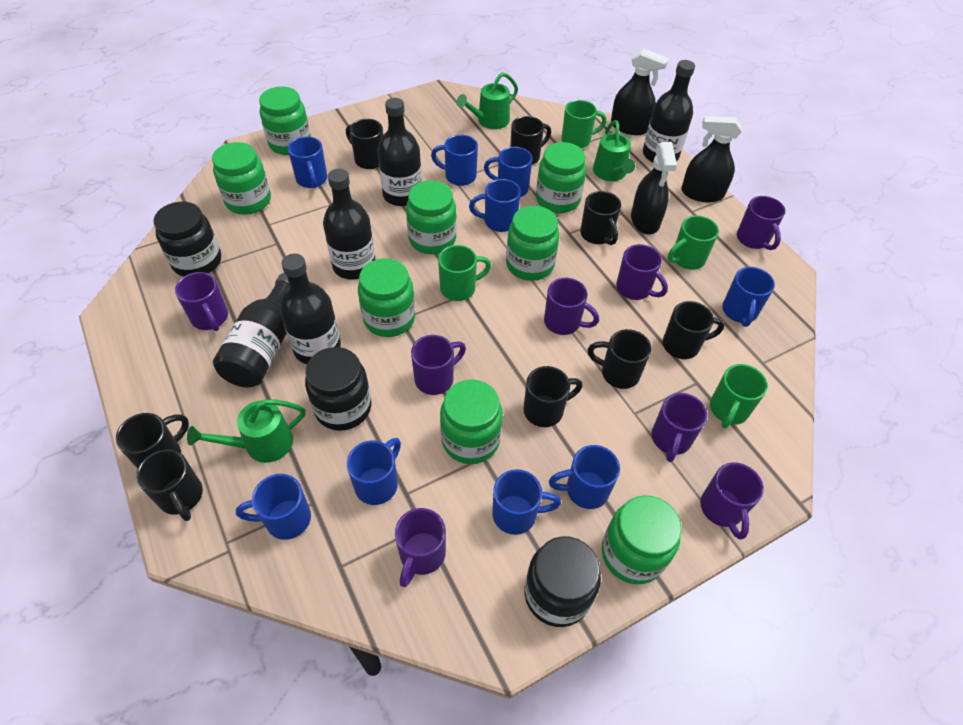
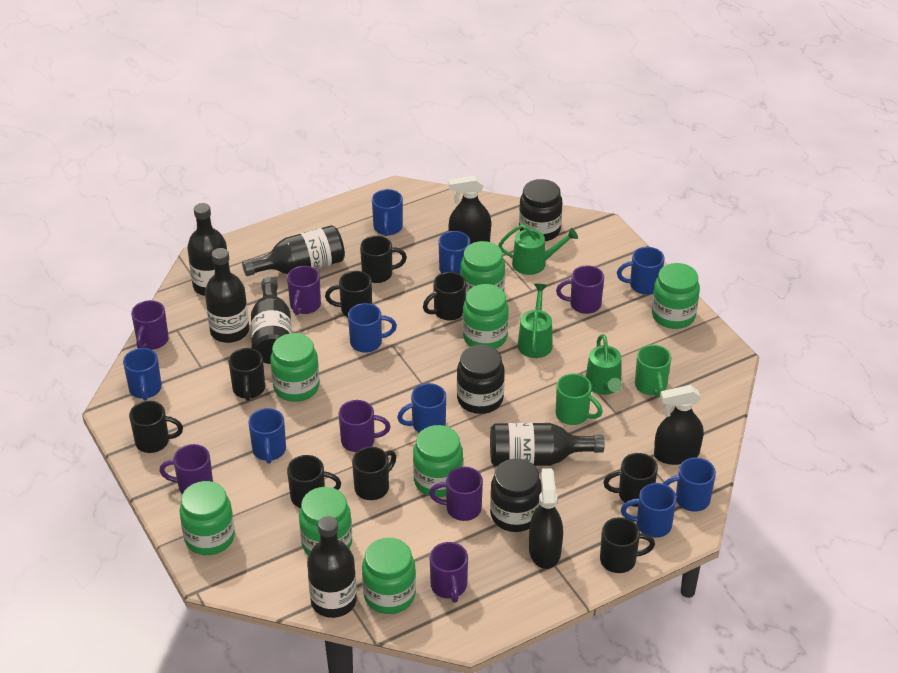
black bottle: [213,273,289,387] [280,254,341,364] [323,169,376,280] [377,98,422,206] [643,60,695,163] = 5 -> [187,203,230,296] [205,248,249,343] [242,225,345,276] [251,277,292,364] [307,516,357,618] [490,423,605,466] = 6
black mug: [116,413,189,469] [136,449,203,521] [346,119,383,169] [510,116,551,165] [523,366,582,427] [580,191,621,245] [587,329,651,389] [663,301,724,359] = 8 -> [129,401,183,453] [228,348,265,401] [287,455,341,508] [325,271,372,317] [352,447,396,500] [360,236,407,283] [423,272,466,320] [600,517,655,573] [603,453,658,507] = 9
green mug: [438,245,491,301] [561,100,607,148] [668,215,719,270] [710,364,768,429] = 4 -> [556,374,603,425] [635,345,671,397] = 2
purple mug: [175,272,228,331] [395,508,446,587] [411,335,466,395] [544,278,599,335] [616,244,668,300] [651,393,707,462] [700,462,764,540] [737,196,785,250] = 8 -> [131,300,169,350] [159,444,213,494] [287,266,321,315] [338,400,391,452] [429,467,483,521] [430,542,468,603] [556,265,604,314] = 7

